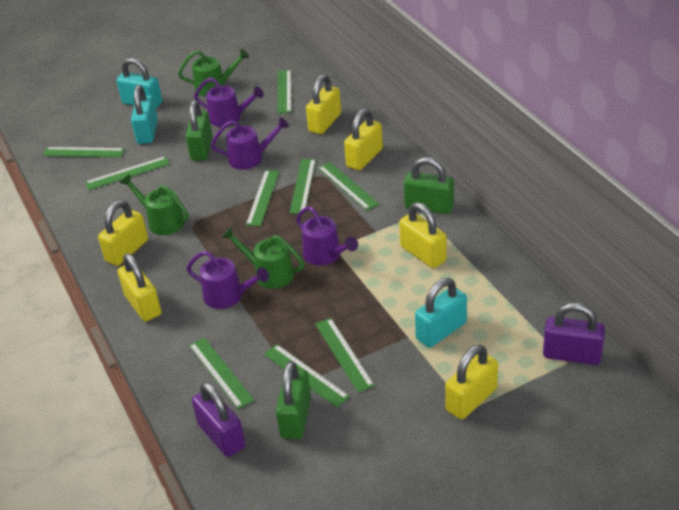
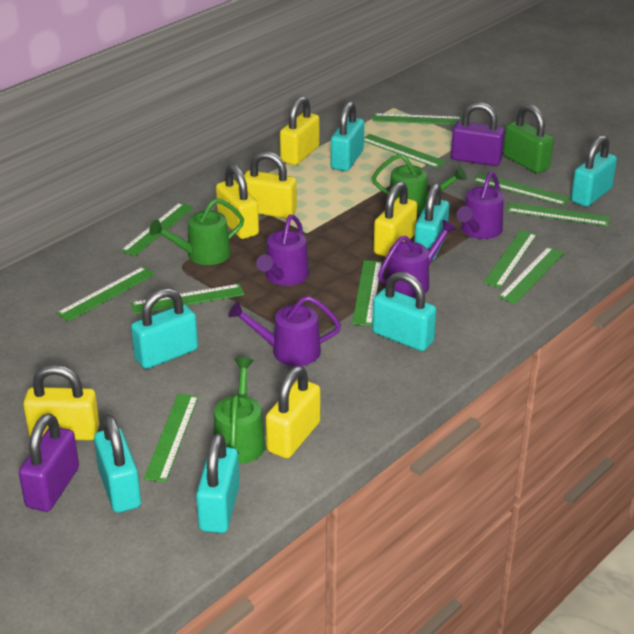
green padlock: [186,100,212,161] [276,361,311,439] [404,157,454,214] = 3 -> [503,104,554,173] = 1
green ruler: [42,147,125,157] [85,156,170,190] [189,337,254,409] [246,170,280,226] [264,344,350,407] [278,70,291,114] [290,159,316,214] [315,318,375,393] [318,162,379,210] = 9 -> [56,267,155,322] [121,203,194,256] [131,284,244,314] [144,394,198,482] [352,260,382,326] [364,134,446,168] [373,113,462,125] [473,173,570,206] [483,230,537,288] [498,247,565,304] [507,202,610,226] = 11
turquoise padlock: [116,58,162,108] [131,85,158,144] [415,278,467,348] = 3 -> [94,415,141,513] [131,288,198,369] [196,433,240,533] [331,101,364,171] [372,272,436,351] [414,183,449,260] [571,135,617,207] = 7

